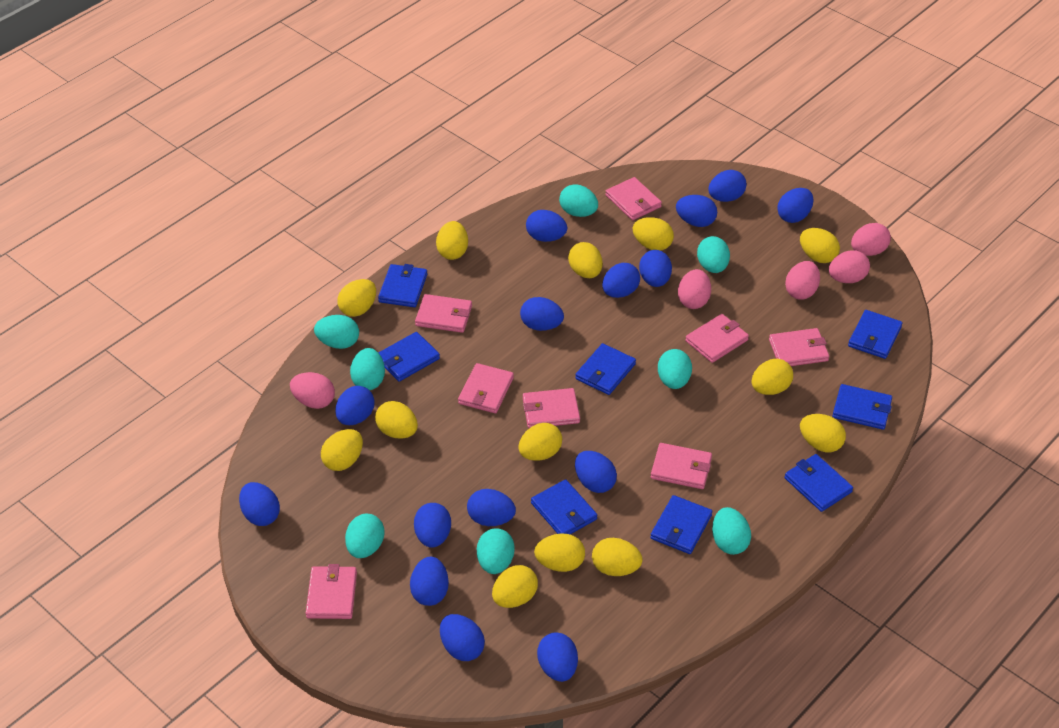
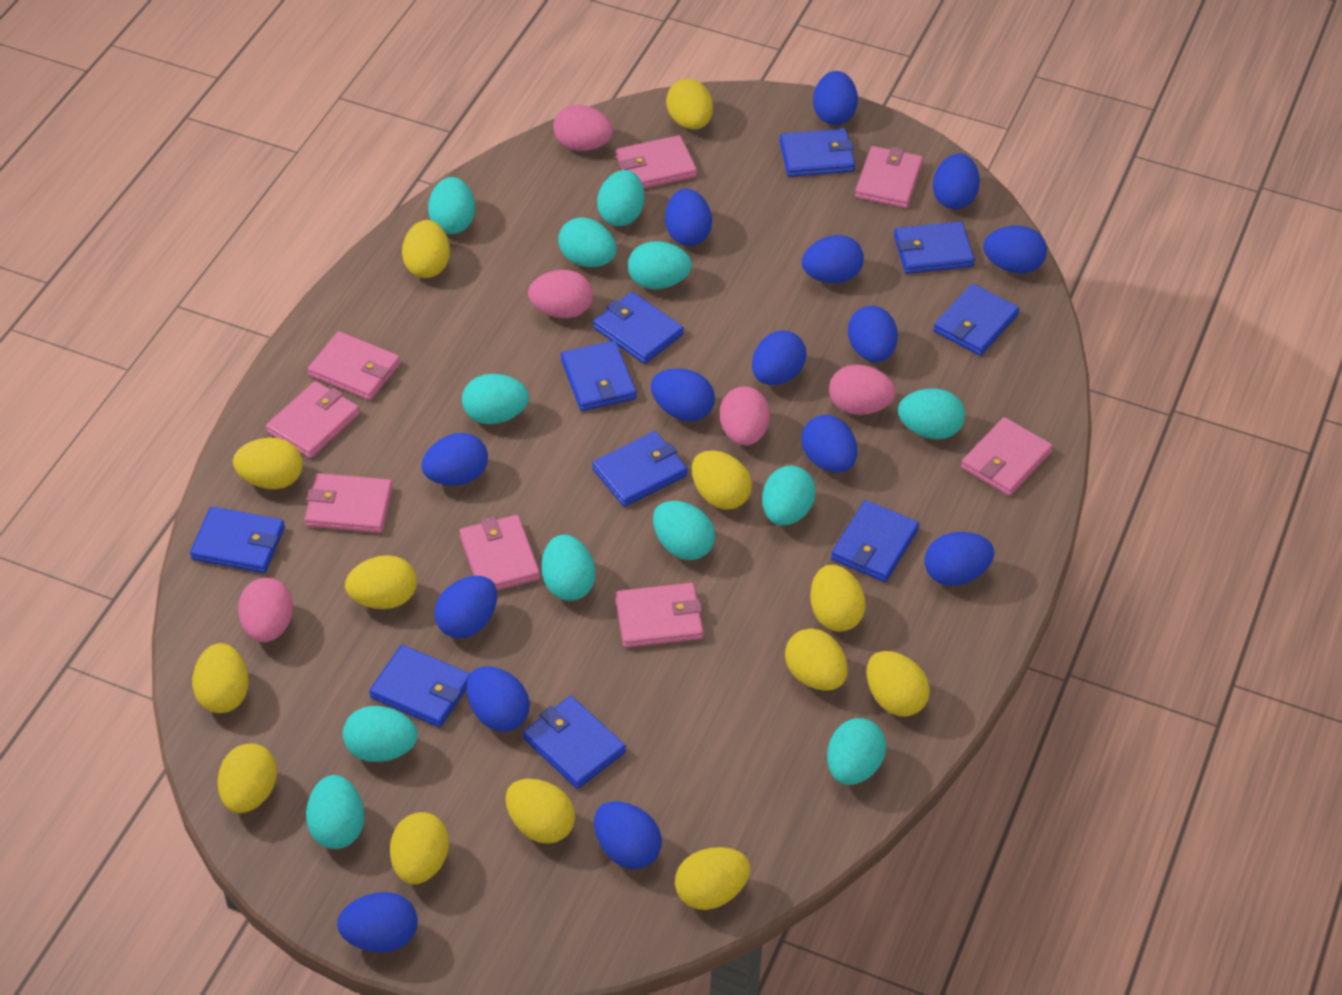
blue wallet: [378,264,427,307] [378,332,440,382] [531,479,597,534] [575,343,636,395] [650,495,712,554] [785,454,853,512] [832,384,892,430] [848,310,902,359] = 8 -> [190,507,285,573] [369,645,470,728] [523,696,626,789] [561,340,637,411] [592,431,688,507] [593,292,684,364] [779,129,855,177] [831,500,919,582] [894,221,975,274] [933,283,1020,356] = 10
turquoise egg: [314,315,359,349] [345,514,385,558] [350,348,385,390] [477,528,515,574] [559,184,598,217] [658,349,692,389] [697,236,730,273] [712,507,751,555] = 8 -> [306,775,364,849] [343,706,418,762] [428,177,475,234] [462,374,529,424] [542,535,595,601] [558,217,617,267] [597,170,644,226] [628,241,692,289] [653,501,715,560] [762,465,816,525] [827,718,886,785] [898,388,965,439] = 12

